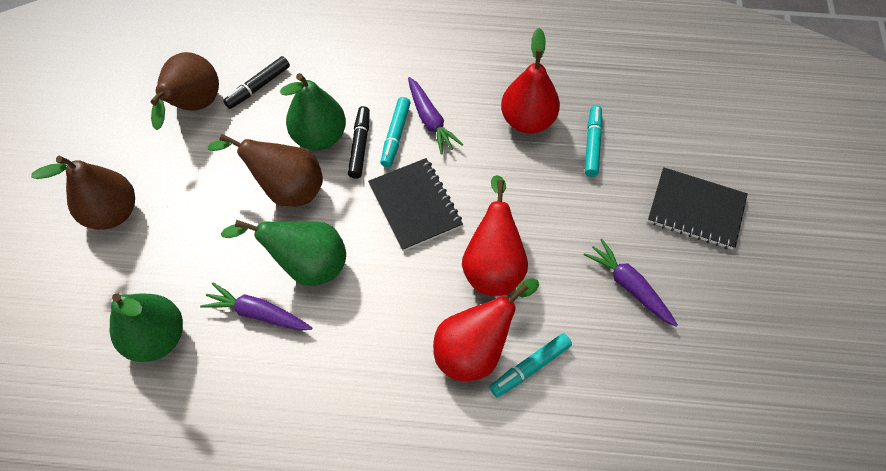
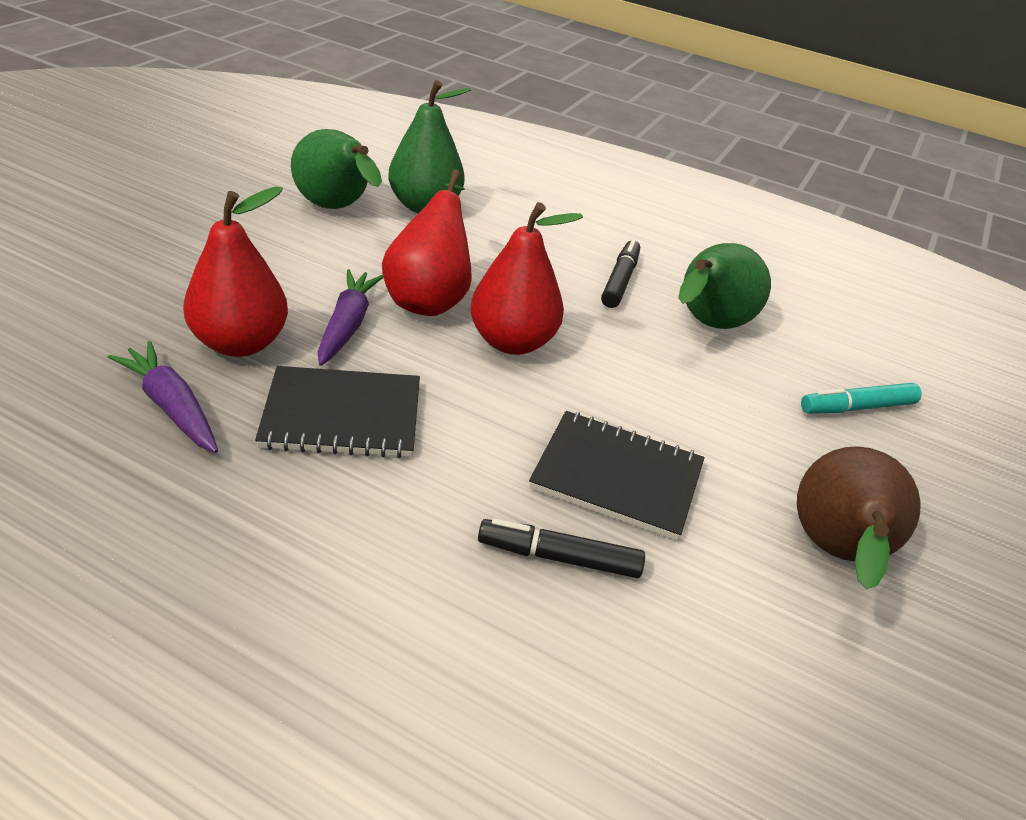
brown pear: [31,156,135,230] [150,52,219,130] [207,134,323,207] = 3 -> [797,446,921,589] = 1
purple carrot: [200,282,312,331] [408,77,463,154] [584,239,678,327] = 3 -> [108,341,218,453] [318,269,384,366] = 2
turquoise marker: [380,97,411,167] [490,333,572,397] [585,105,602,177] = 3 -> [801,383,922,414] = 1

